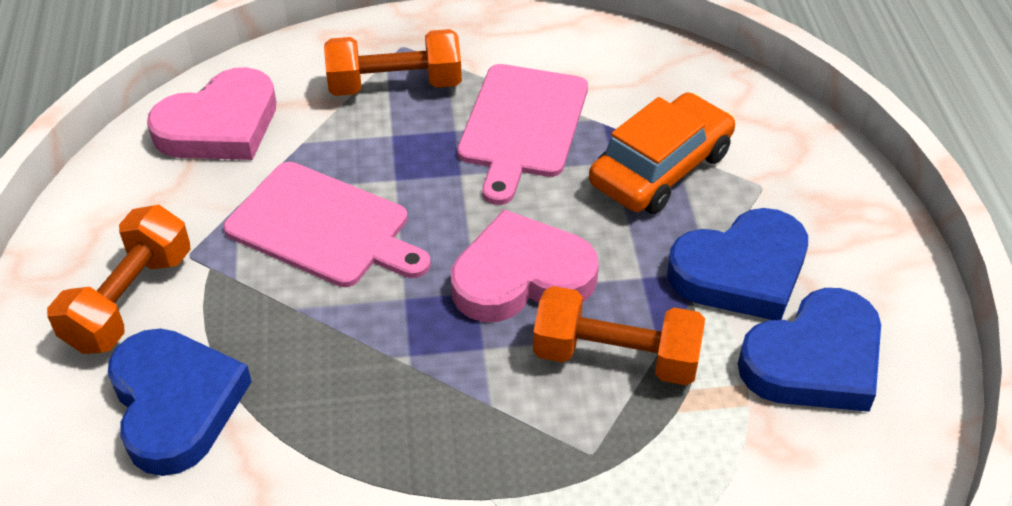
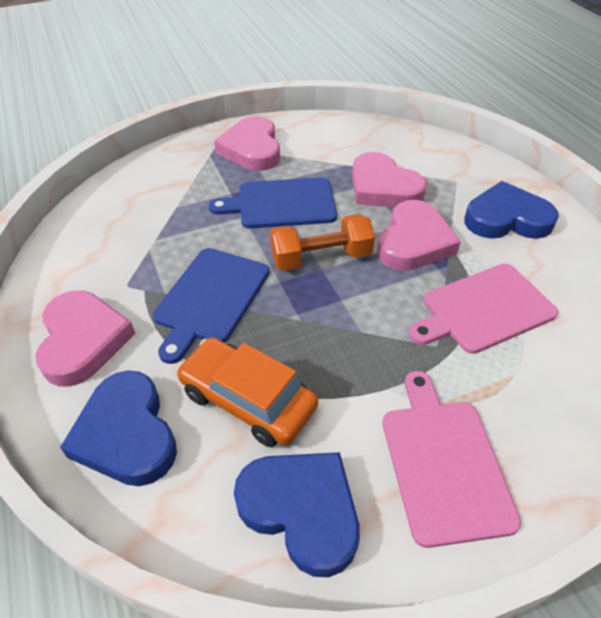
blue cutting board: none = 0 -> [153,248,269,364] [209,177,337,228] = 2
orange dumbbell: [47,205,191,354] [324,29,462,96] [533,286,705,385] = 3 -> [270,214,375,271] = 1
pink heart: [147,67,276,160] [451,209,599,322] = 2 -> [35,290,135,386] [214,116,280,171] [352,152,427,207] [377,200,461,271] = 4

